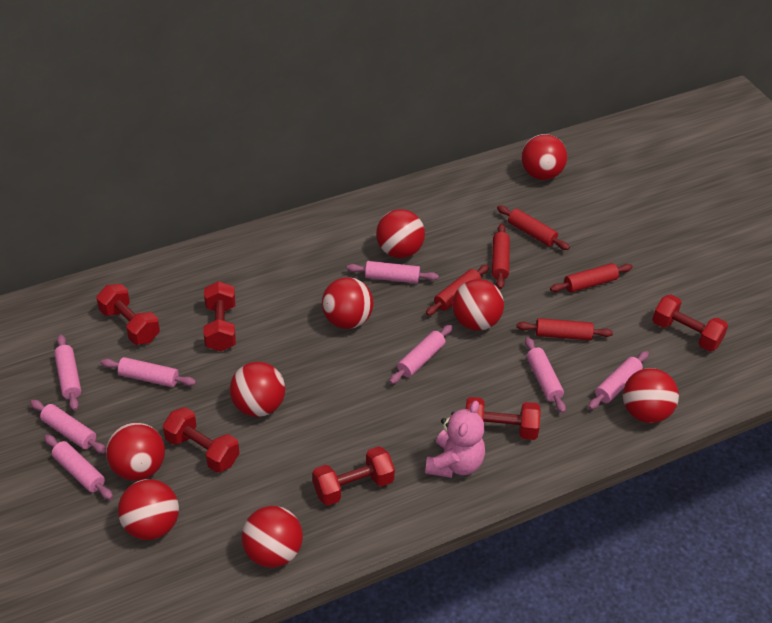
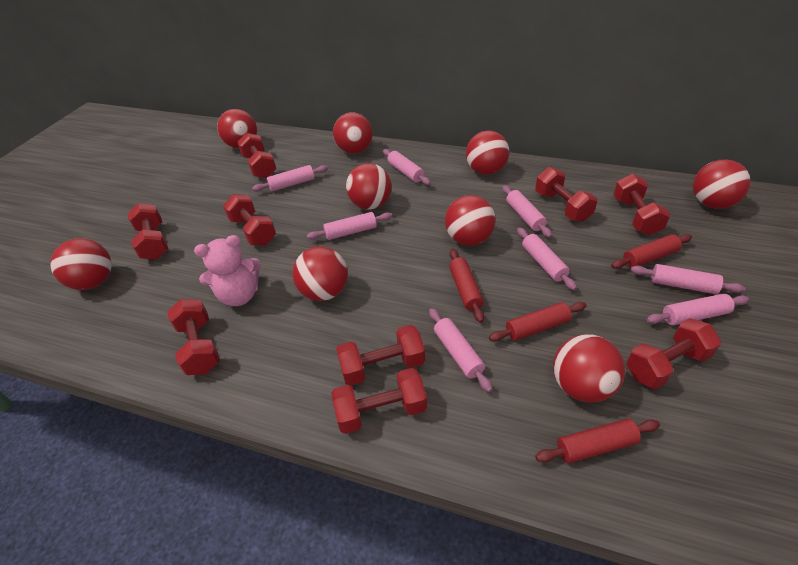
red dumbbell: [96,284,160,345] [163,407,239,473] [203,281,236,352] [313,446,395,506] [466,397,541,440] [652,294,728,352] = 6 -> [127,203,168,260] [167,299,220,375] [223,194,276,246] [237,133,276,178] [331,368,427,434] [336,325,425,386] [535,167,597,222] [613,174,671,235] [626,318,721,389] = 9
red rolling pin: [426,265,489,316] [492,224,510,289] [497,205,570,250] [517,318,613,340] [550,263,633,293] = 5 -> [449,249,484,323] [489,302,587,342] [535,419,660,463] [611,234,692,269] = 4

